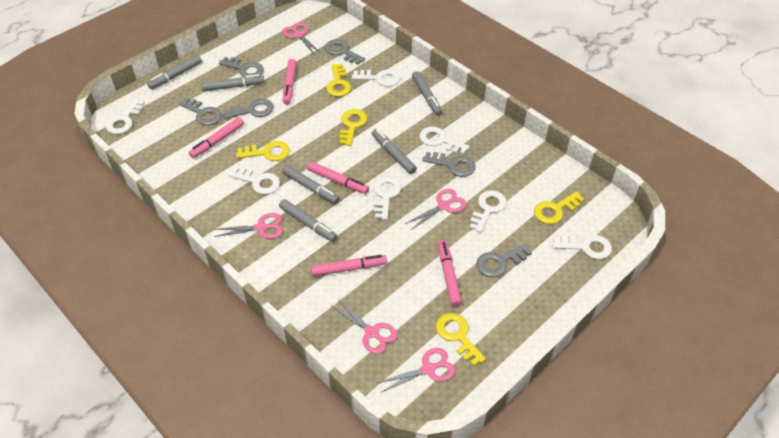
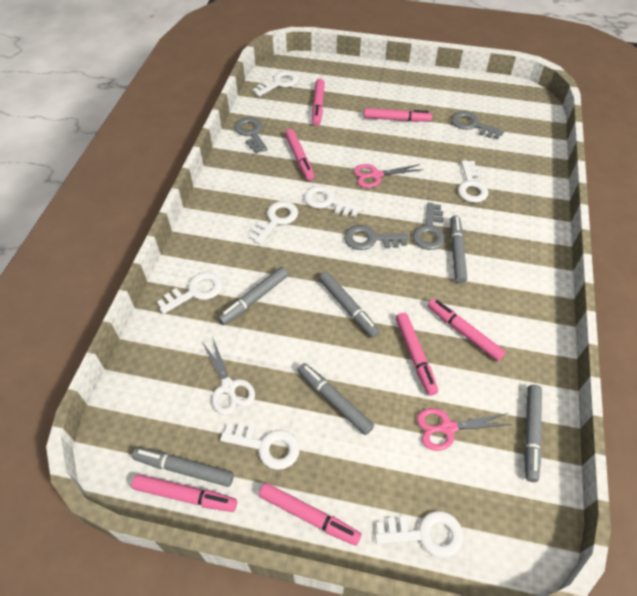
grey key: [179,98,222,126] [219,57,264,77] [223,99,274,119] [325,39,365,65] [422,152,476,177] [476,243,532,278] = 6 -> [235,117,268,153] [344,225,408,250] [413,202,445,250] [451,111,504,139] = 4
pink marker: [188,117,244,158] [283,59,297,105] [307,161,369,194] [311,255,387,276] [438,240,462,307] = 5 -> [132,474,237,512] [259,483,361,546] [285,129,314,181] [312,79,325,126] [364,108,432,122] [396,313,438,396] [428,298,506,361] = 7
pink scissors: [214,213,283,239] [282,23,321,55] [332,299,397,354] [377,348,455,393] [405,189,466,230] = 5 -> [353,164,423,188] [417,408,513,451] = 2
white scissors: none = 0 -> [203,339,255,415] = 1
yellow key: [236,141,290,161] [326,64,351,97] [339,109,367,146] [436,313,486,366] [534,191,584,224] = 5 -> none = 0

